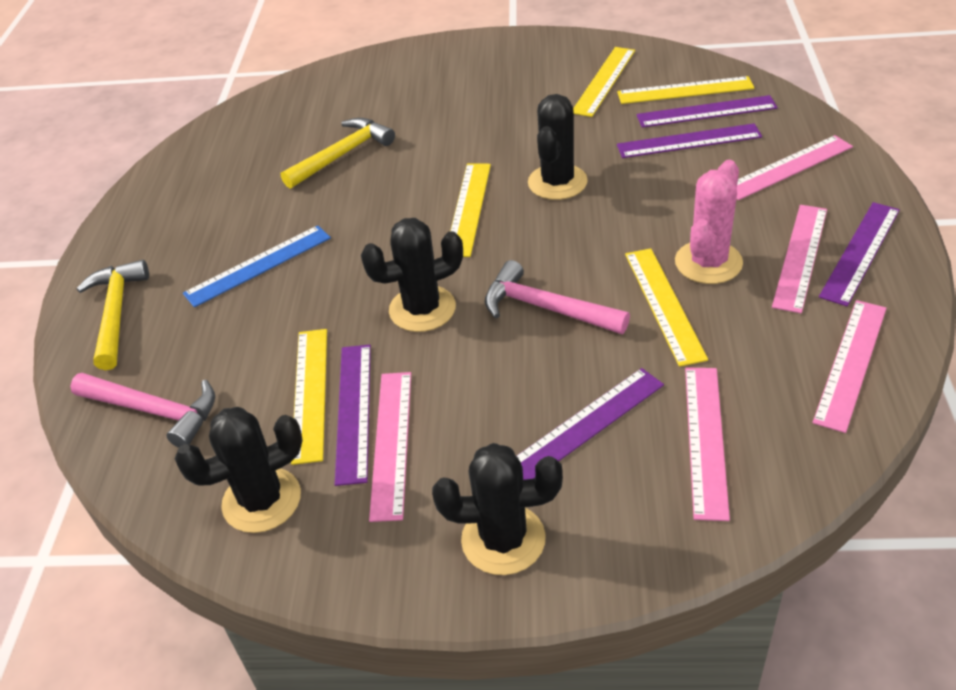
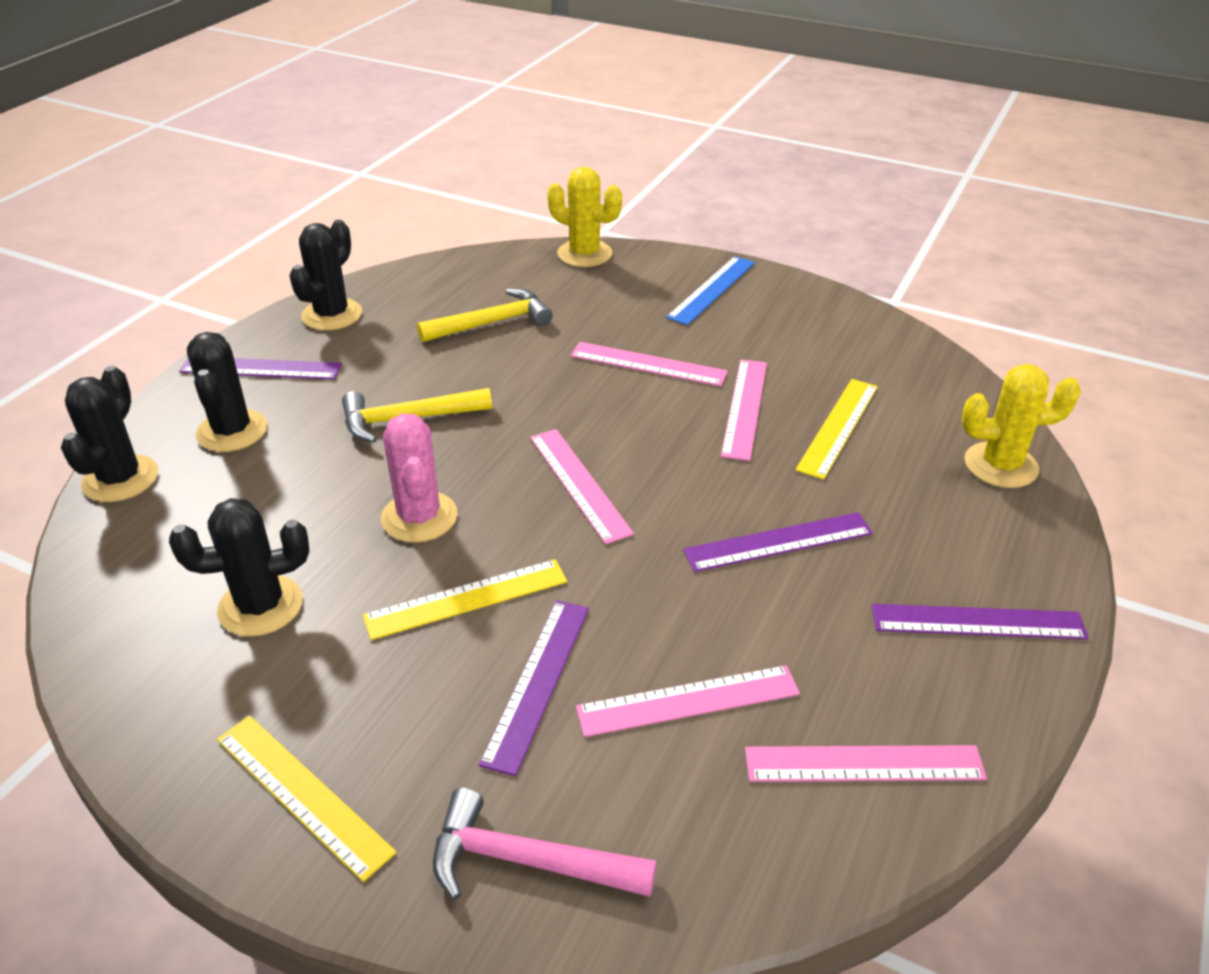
pink hammer: [70,373,215,448] [485,260,630,334] = 2 -> [433,788,657,900] = 1
purple ruler: [335,345,371,486] [516,368,664,480] [617,123,762,158] [636,95,778,128] [819,202,900,306] = 5 -> [179,358,342,380] [479,600,589,776] [683,512,873,572] [871,604,1089,639] = 4
yellow cactus: none = 0 -> [547,167,622,267] [962,364,1081,488] = 2
yellow ruler: [291,329,327,465] [450,163,491,257] [573,47,635,117] [617,76,755,104] [625,248,708,367] = 5 -> [217,716,397,882] [363,559,567,640] [795,379,878,480] = 3

